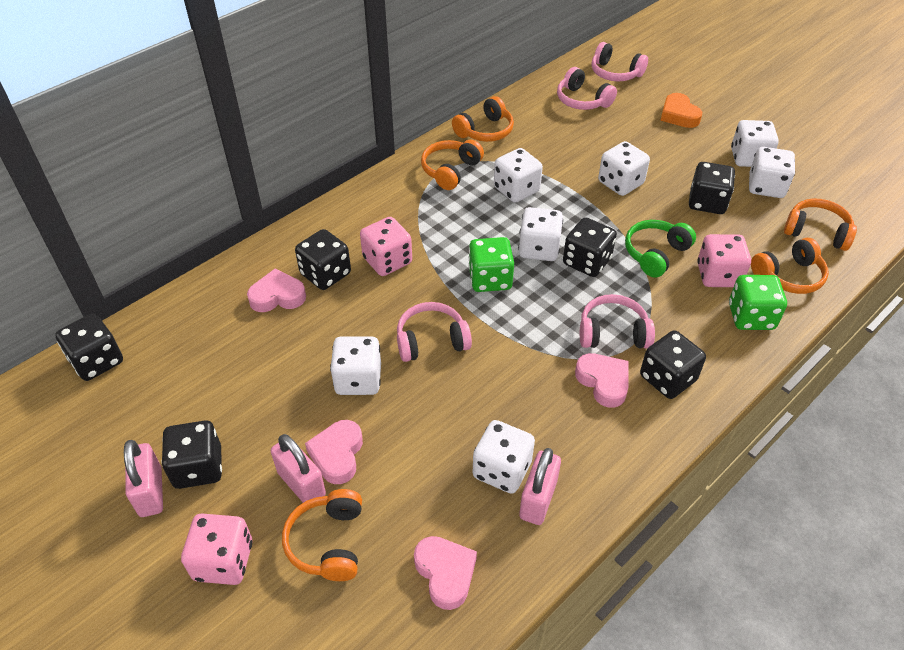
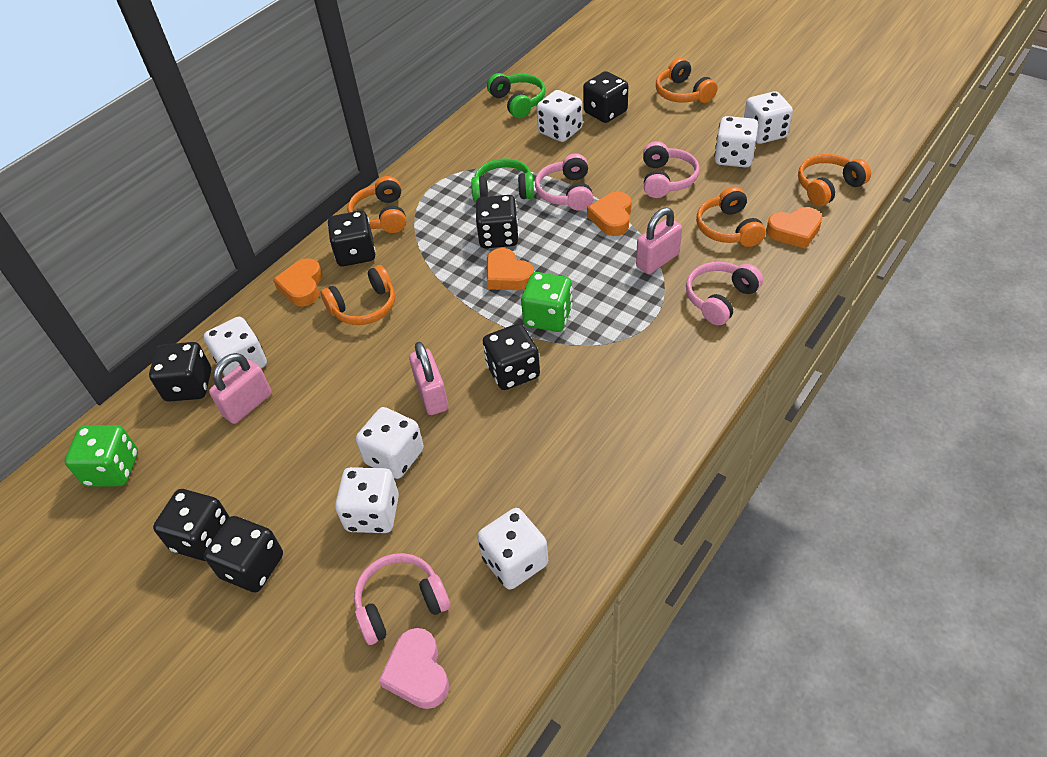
black dice: [55,314,123,381] [161,420,222,489] [295,229,351,290] [563,217,617,277] [640,330,706,399] [689,162,735,214] = 6 -> [149,342,211,402] [153,489,230,561] [204,516,283,592] [328,211,376,266] [476,195,519,248] [483,323,540,390] [583,71,628,123] = 7
green headphones: [625,220,696,278] = 1 -> [471,158,534,203] [487,73,545,118] = 2
orange heart: [660,93,702,128] = 1 -> [273,258,323,307] [487,248,534,290] [587,192,632,236] [766,207,823,249] = 4
pink dice: [181,513,252,585] [360,217,412,276] [697,234,751,287] = 3 -> none = 0
pink heart: [247,269,306,312] [305,420,363,484] [414,536,477,610] [575,353,629,408] = 4 -> [379,628,449,709] = 1

